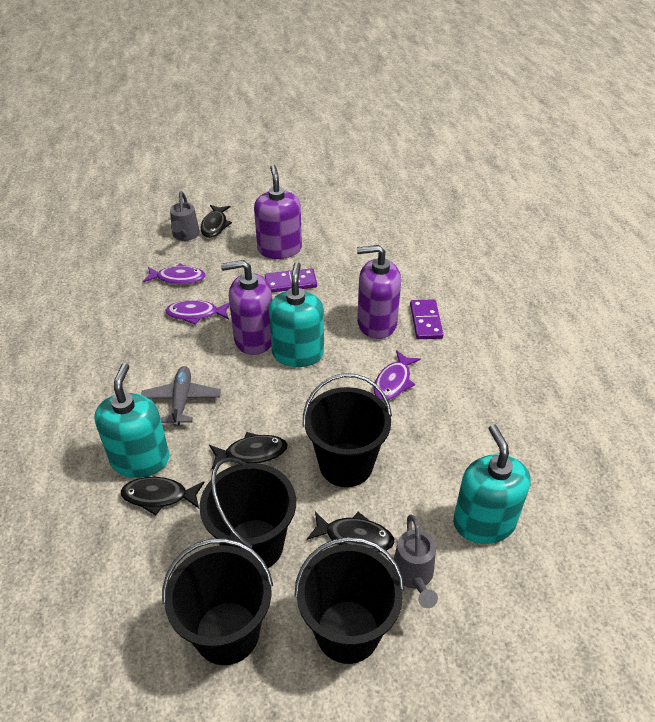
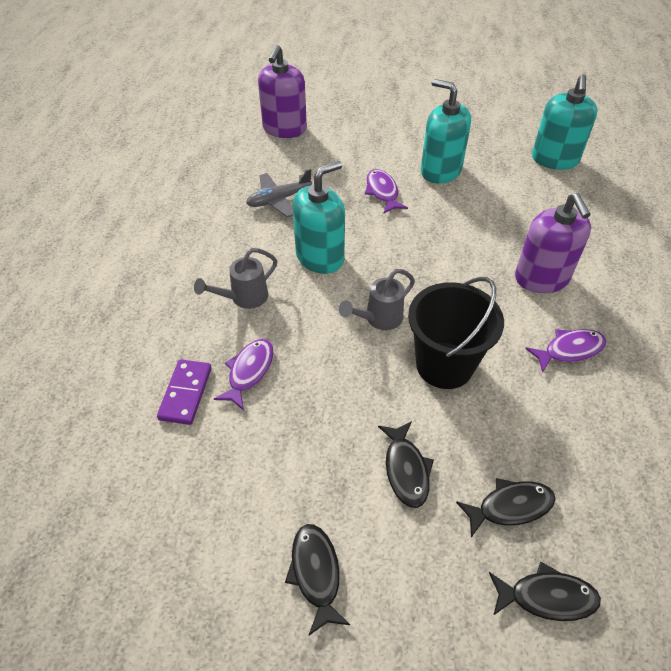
black bucket: [162,538,273,665] [199,457,296,568] [294,537,405,664] [303,373,392,487] = 4 -> [408,277,504,389] = 1
purple domino: [265,268,317,292] [410,299,444,339] = 2 -> [157,359,212,425] = 1
purple soap dispenser: [221,260,272,355] [254,165,302,259] [357,245,401,339] = 3 -> [258,45,307,138] [515,193,591,293] = 2

